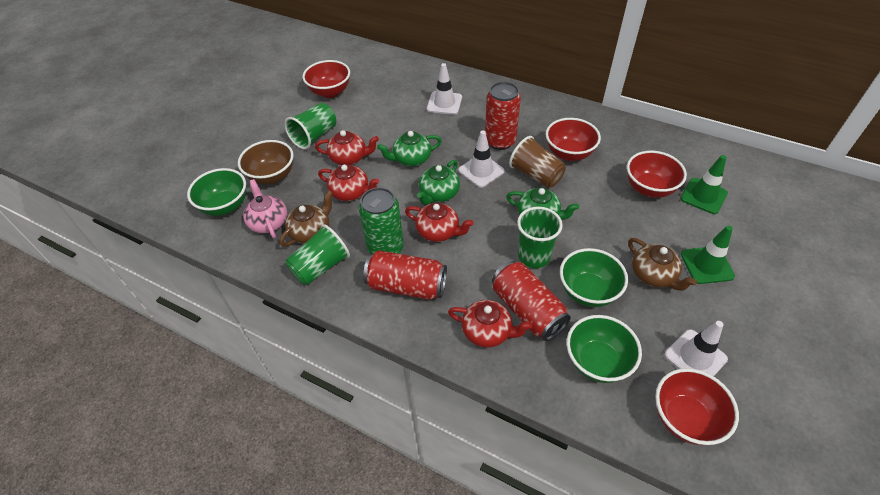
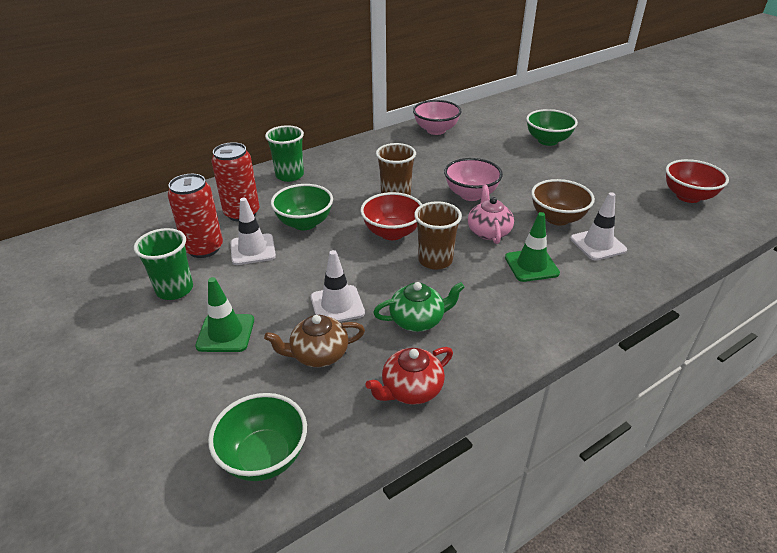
brown cup: [509,136,566,188] = 1 -> [376,143,416,195] [414,201,462,270] = 2
brown teapot: [280,190,333,247] [628,238,697,291] = 2 -> [264,315,365,367] = 1
green can: [359,187,404,254] = 1 -> none = 0
green cup: [284,103,336,149] [285,224,350,285] [517,207,563,268] = 3 -> [134,228,193,300] [265,125,304,182] = 2
green teapot: [377,131,442,166] [417,160,460,205] [506,188,579,220] = 3 -> [373,282,465,332] = 1
pink bowl: none = 0 -> [413,100,461,135] [444,158,503,201] = 2
red bowl: [303,60,350,98] [546,118,601,161] [627,151,687,198] [655,368,739,445] = 4 -> [360,192,422,240] [666,159,729,203] = 2
red can: [363,250,447,300] [485,82,521,150] [492,261,571,341] = 3 -> [168,174,223,258] [212,142,259,222] = 2
red teapot: [315,130,379,165] [318,164,379,201] [405,203,474,242] [448,300,533,348] = 4 -> [365,347,453,405] = 1

